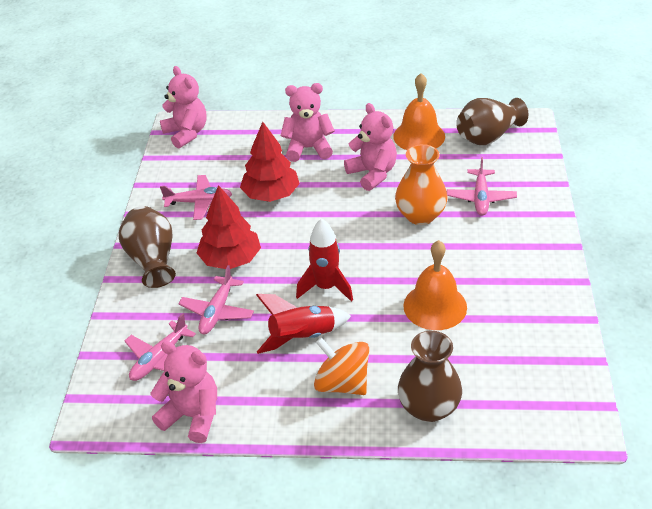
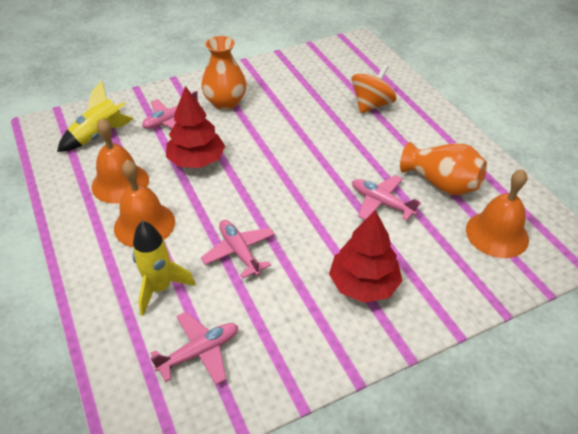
brown vase: [119,206,176,288] [398,331,462,422] [456,98,529,145] = 3 -> none = 0
orange bell: [393,73,445,150] [404,240,467,330] = 2 -> [92,118,149,204] [114,160,175,247] [466,169,529,258] = 3
orange vase: [395,144,447,225] = 1 -> [201,36,247,110] [400,142,487,195] = 2
pink teddy bear: [150,341,217,443] [160,66,206,149] [281,83,335,162] [344,103,397,191] = 4 -> none = 0
red rocket: [256,294,351,354] [296,218,353,302] = 2 -> none = 0
yellow rocket: none = 0 -> [57,81,134,152] [132,221,196,316] = 2

